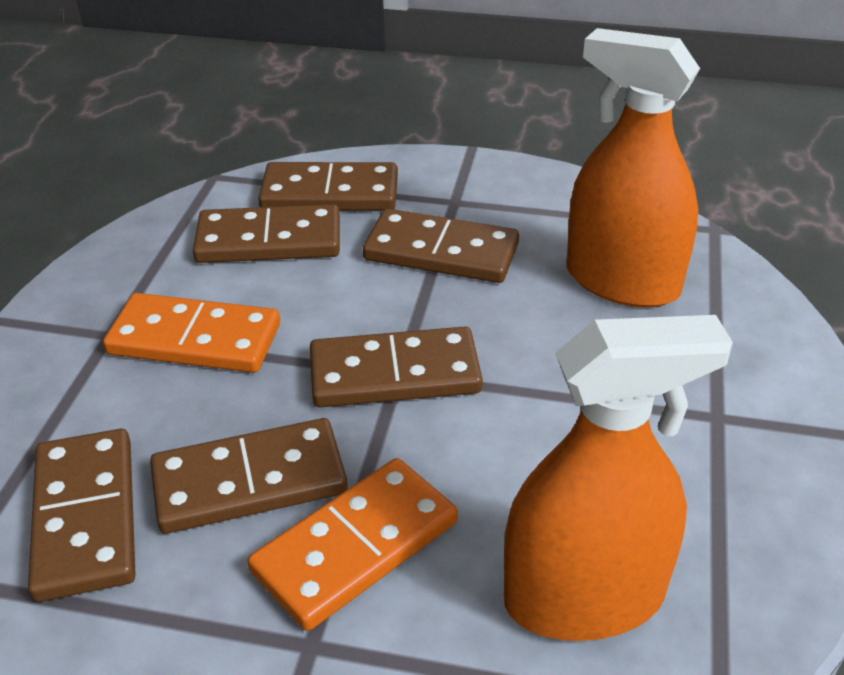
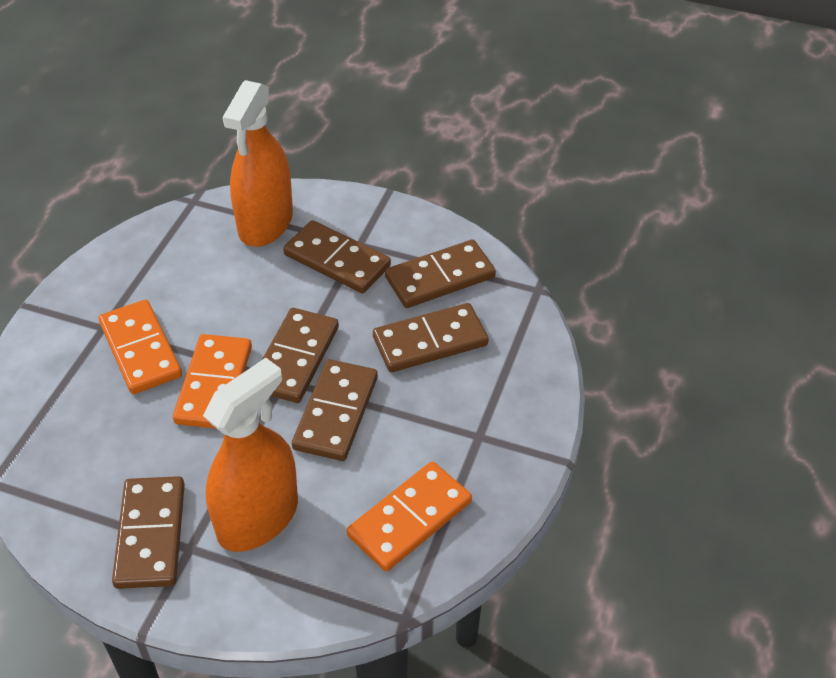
orange domino: [103,293,280,373] [247,458,458,631] = 2 -> [99,299,182,394] [173,334,252,429] [347,461,472,571] = 3

